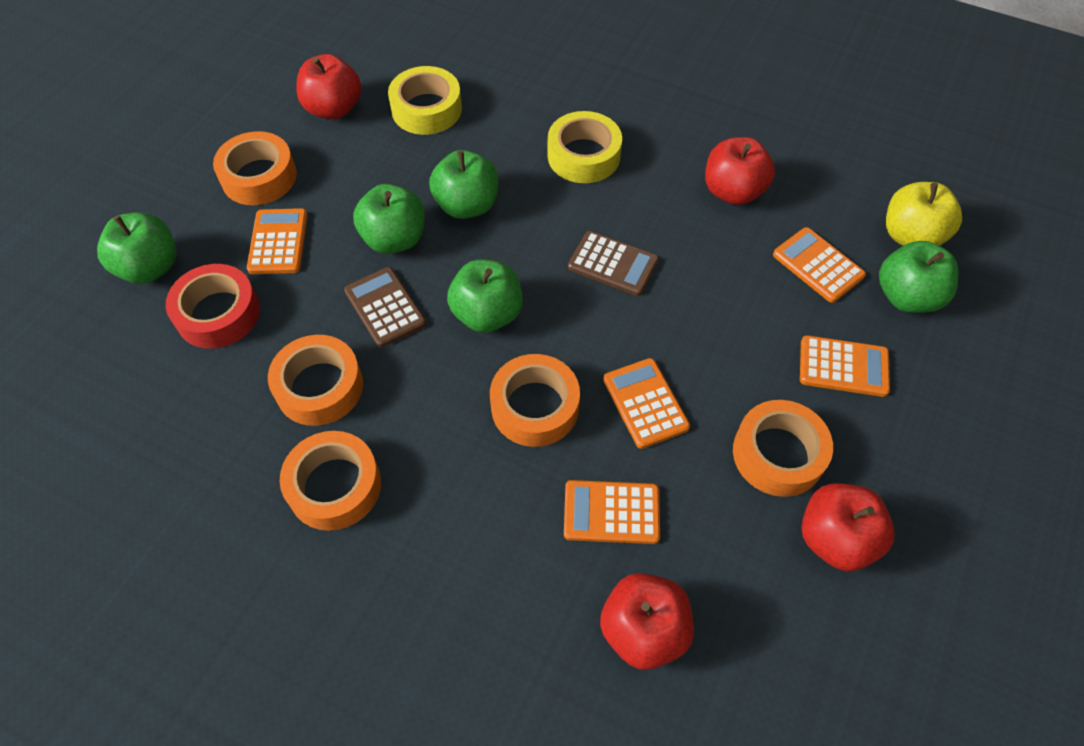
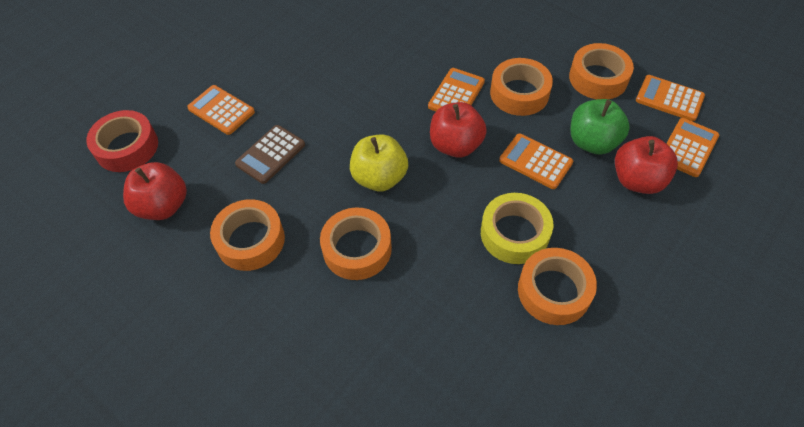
brown calculator: [344,267,426,348] [568,231,659,296] = 2 -> [235,125,305,184] = 1
green apple: [97,212,177,284] [353,184,425,254] [429,150,498,219] [447,259,523,333] [879,241,958,313] = 5 -> [571,99,630,155] = 1
red apple: [296,54,362,119] [600,573,694,670] [705,137,775,205] [801,483,895,571] = 4 -> [123,162,187,220] [430,102,487,158] [615,136,678,194] = 3
yellow tape: [388,66,462,135] [547,111,622,183] = 2 -> [481,193,553,264] = 1

